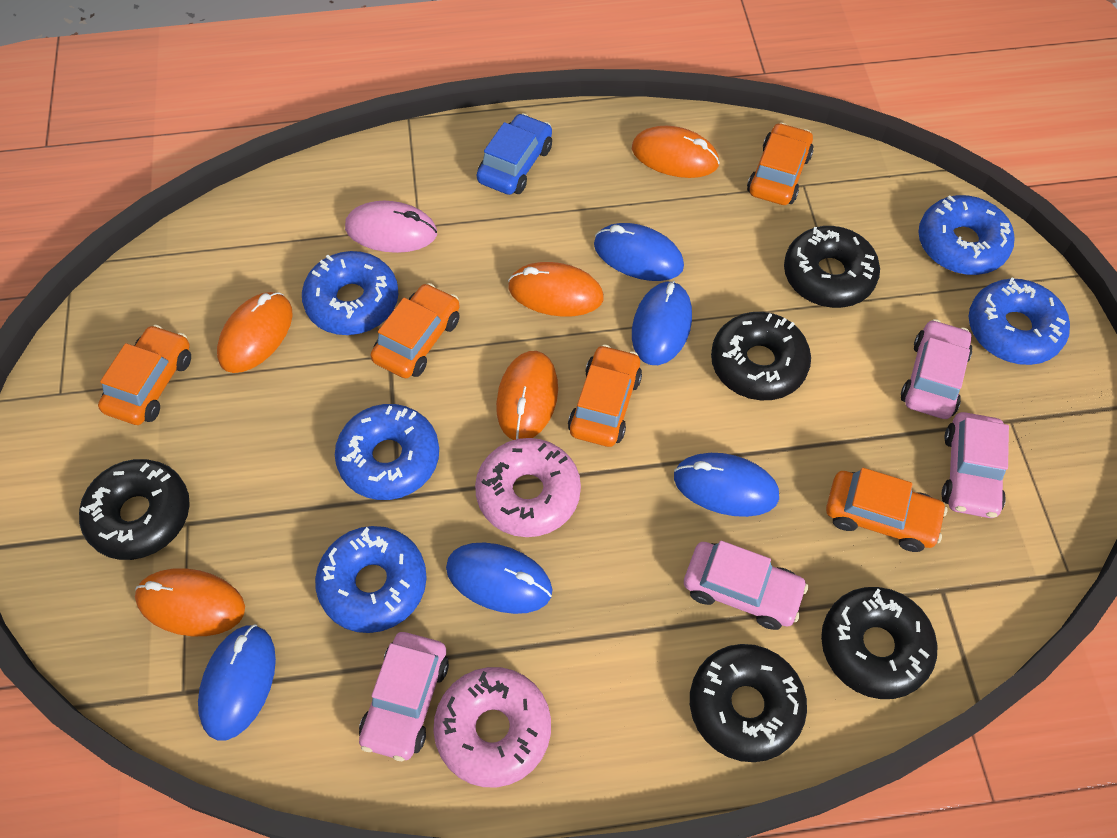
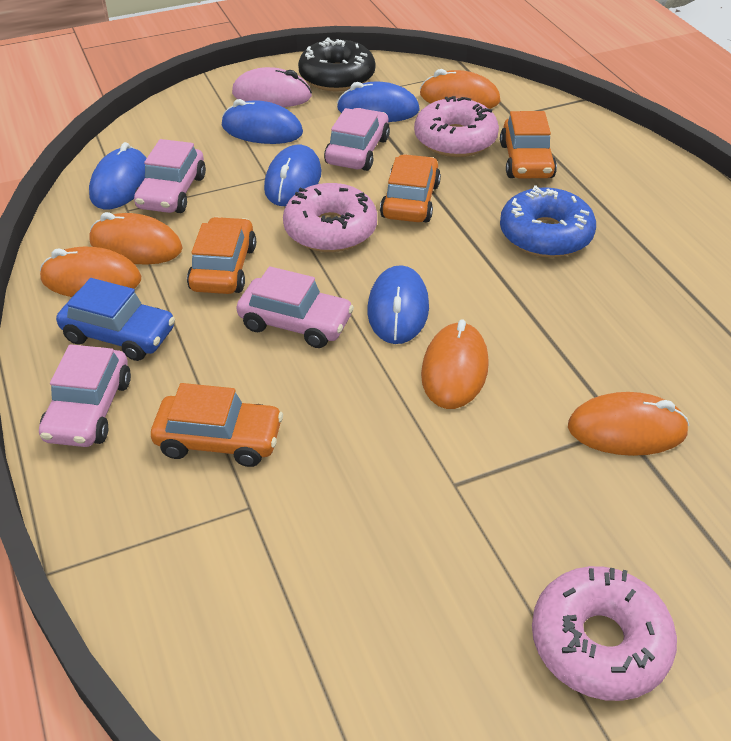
black donut: [79,459,190,560] [690,644,807,762] [711,312,811,400] [784,226,880,308] [821,587,938,699] = 5 -> [298,37,375,92] = 1
blue donut: [302,251,398,335] [315,526,427,633] [335,404,439,500] [918,195,1015,275] [969,278,1070,365] = 5 -> [500,185,596,258] = 1
orange car: [98,325,191,425] [371,283,460,378] [568,345,642,447] [747,123,813,205] [826,468,947,552] = 5 -> [151,383,283,467] [187,217,256,294] [380,154,441,223] [500,111,557,178] = 4
pink donut: [433,667,551,787] [475,438,581,537] = 2 -> [283,183,377,252] [414,96,499,157] [532,566,677,701] = 3

